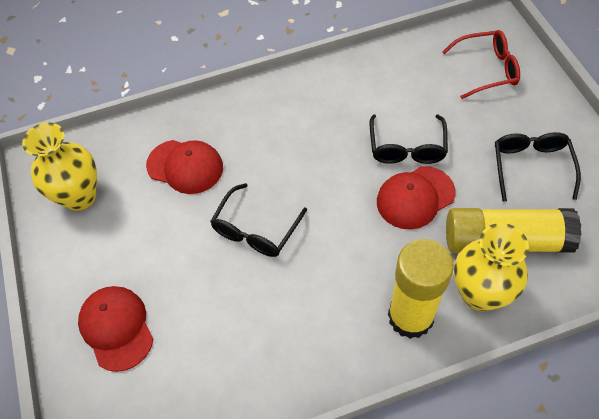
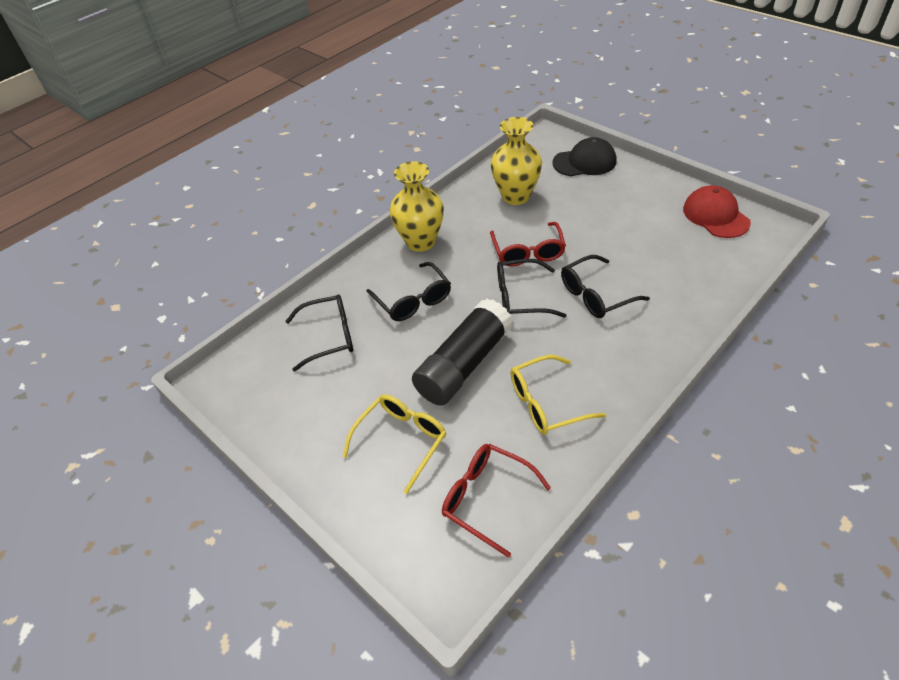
black cap: none = 0 -> [552,137,617,176] = 1
black glasses: [210,183,307,257] [369,114,448,164] [495,132,581,202] = 3 -> [285,295,353,371] [366,262,451,321] [497,259,567,318] [561,255,650,318] = 4
black glue stick: none = 0 -> [412,299,513,406] = 1
red cap: [78,286,153,372] [146,140,223,194] [377,166,456,230] = 3 -> [683,186,751,238] = 1
red glasses: [442,30,520,99] = 1 -> [442,444,551,558] [490,222,566,266] = 2
yellow glasses: none = 0 -> [342,394,446,494] [510,355,606,435] = 2
yellow glue stick: [388,239,454,339] [446,208,582,253] = 2 -> none = 0

